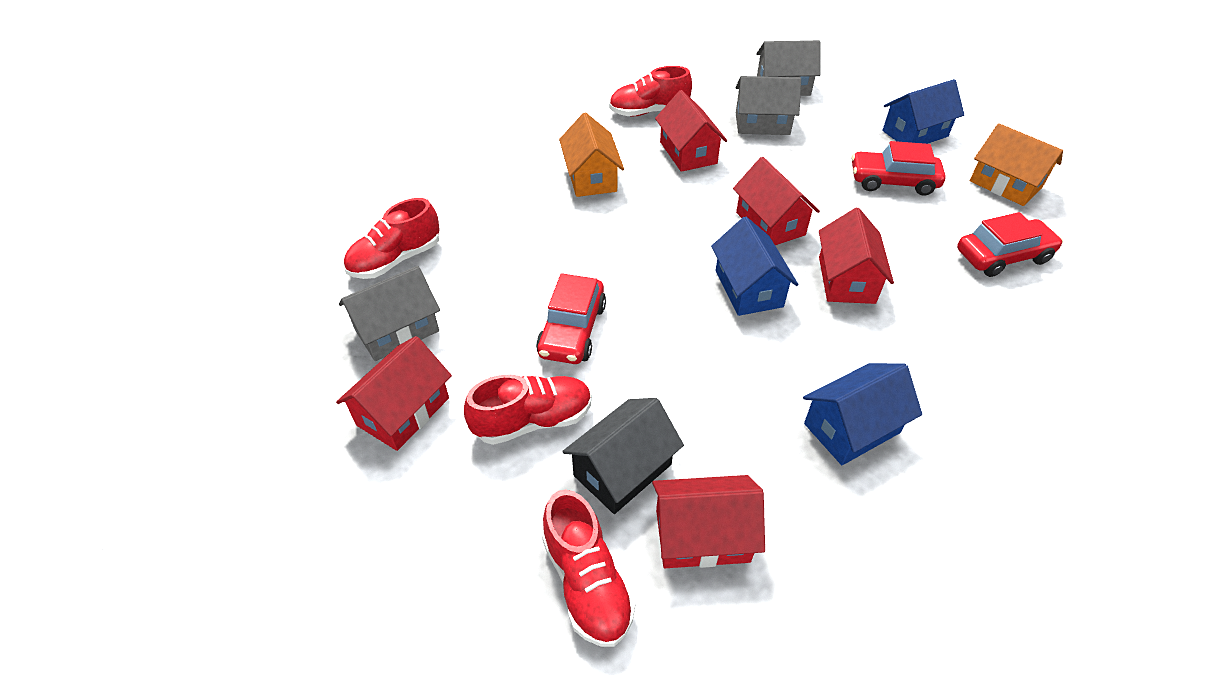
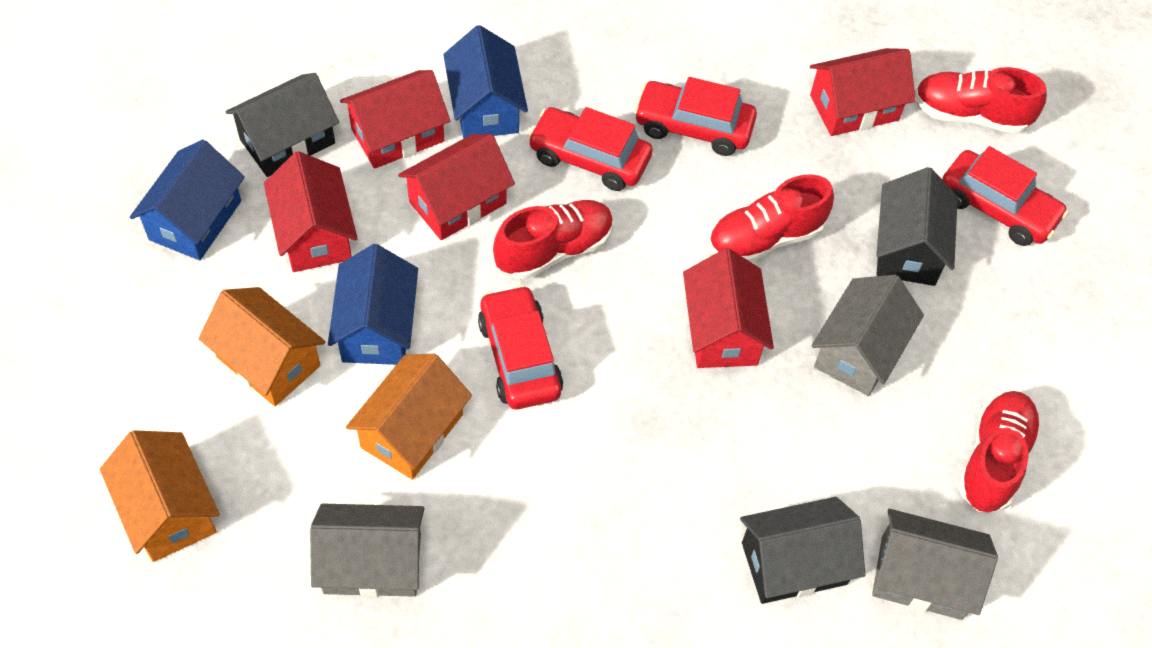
black house: [562,398,684,514] = 1 -> [225,73,339,177] [740,497,865,604] [876,167,958,286] = 3
orange house: [559,112,624,197] [970,123,1063,206] = 2 -> [100,430,220,562] [199,287,326,406] [346,354,472,480] = 3
red car: [536,273,606,364] [851,141,945,196] [957,212,1063,277] = 3 -> [478,285,563,409] [528,107,653,191] [634,77,757,156] [942,146,1068,246] = 4

